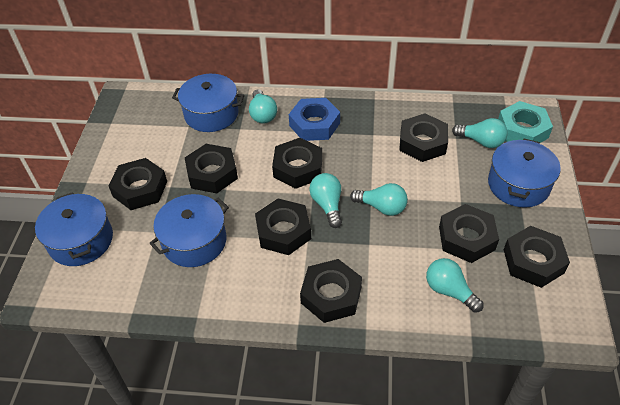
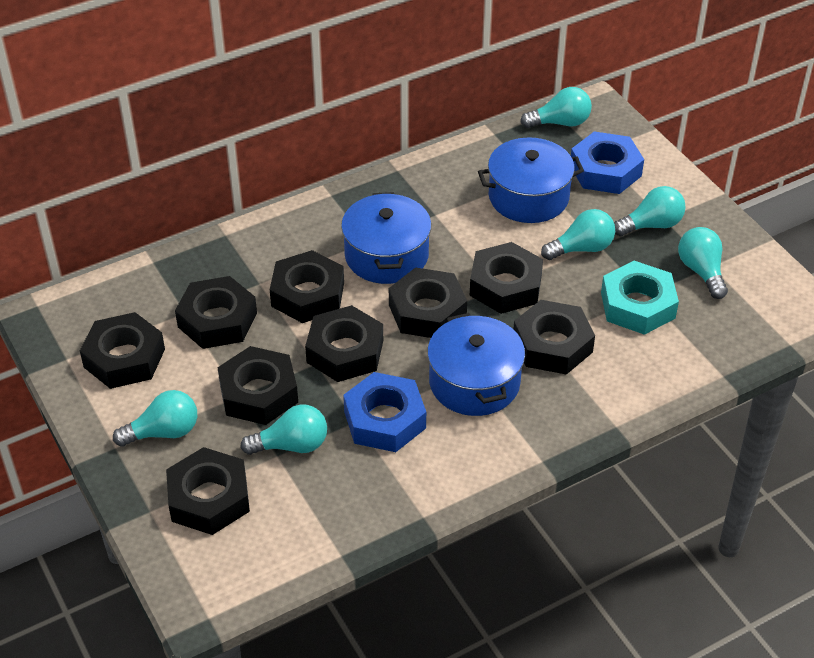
black nut: [108,158,167,210] [185,144,238,193] [255,198,311,255] [272,138,322,189] [300,259,362,323] [399,113,448,162] [439,204,499,263] [504,226,570,288] = 8 -> [80,312,165,389] [166,447,250,535] [175,276,257,349] [217,346,298,425] [270,250,344,323] [305,305,383,382] [389,267,467,338] [470,242,543,314] [513,300,595,375] = 9
blue nut: [289,98,340,141] = 1 -> [343,372,426,452] [571,131,644,194] = 2
blue pot: [35,192,113,266] [149,194,229,267] [172,74,244,132] [488,139,561,208] = 4 -> [341,192,431,284] [427,313,525,416] [478,137,584,223] = 3
turquoise light bulb: [249,89,277,124] [309,173,342,228] [350,183,408,216] [426,258,483,313] [452,118,508,148] = 5 -> [113,390,197,447] [240,404,327,455] [520,87,592,128] [541,209,615,260] [614,186,686,237] [678,227,728,299] = 6

